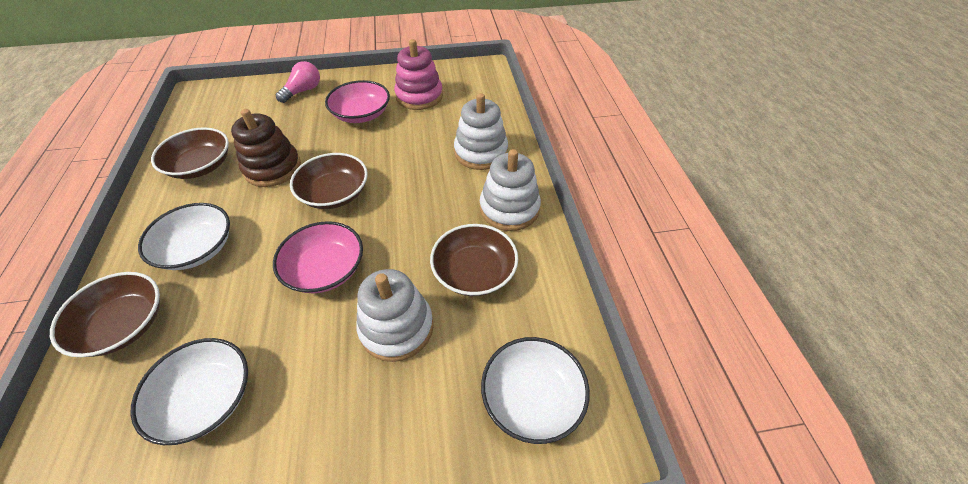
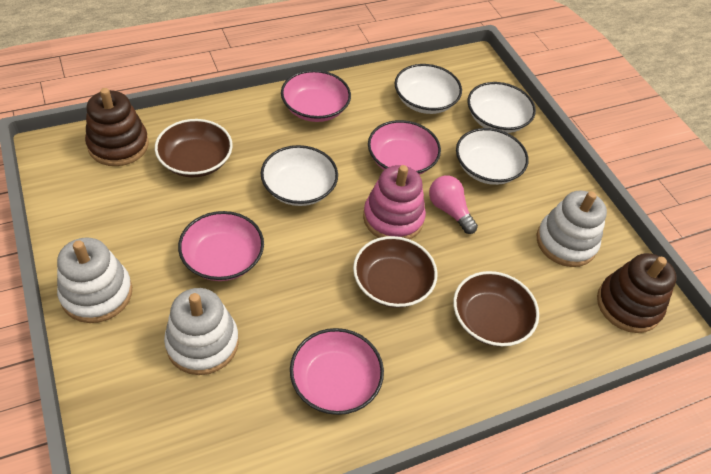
brown bowl: [50,272,160,357] [151,128,229,179] [290,153,368,209] [430,224,518,296] = 4 -> [155,119,233,177] [353,236,438,308] [453,271,539,347] = 3
brown stacking toy: [231,109,301,187] = 1 -> [85,88,149,166] [597,253,677,333] = 2
pink bowl: [273,221,363,293] [325,80,390,123] = 2 -> [178,211,264,281] [281,70,351,122] [290,328,384,415] [368,120,441,175] = 4
white bowl: [130,338,248,445] [138,203,230,270] [481,337,590,444] = 3 -> [261,145,338,206] [395,64,462,114] [456,128,529,185] [468,82,536,133] = 4

